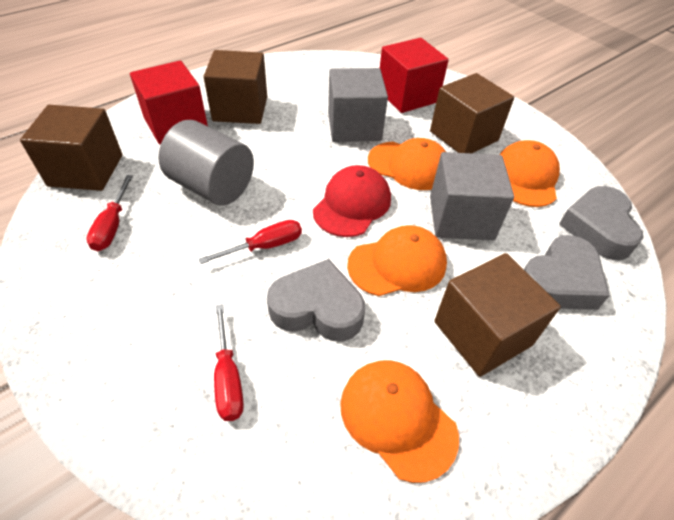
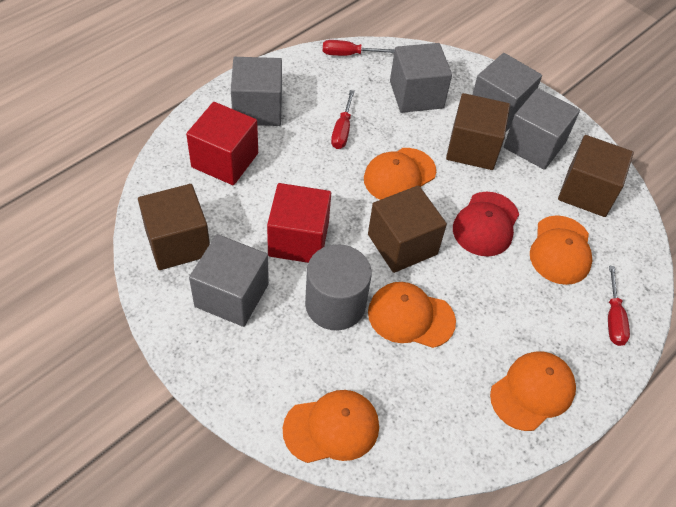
grey cube: [328,68,388,142] [430,152,514,240] = 2 -> [189,234,269,327] [231,57,282,126] [390,43,452,113] [472,53,542,131] [504,88,580,170] = 5
grey heart: [267,259,365,341] [524,235,610,310] [559,186,643,260] = 3 -> none = 0
orange cap: [340,360,459,483] [347,225,447,296] [368,138,446,190] [499,140,560,207] = 4 -> [283,390,379,463] [364,148,436,200] [368,282,456,348] [490,352,576,431] [530,215,592,285] = 5

